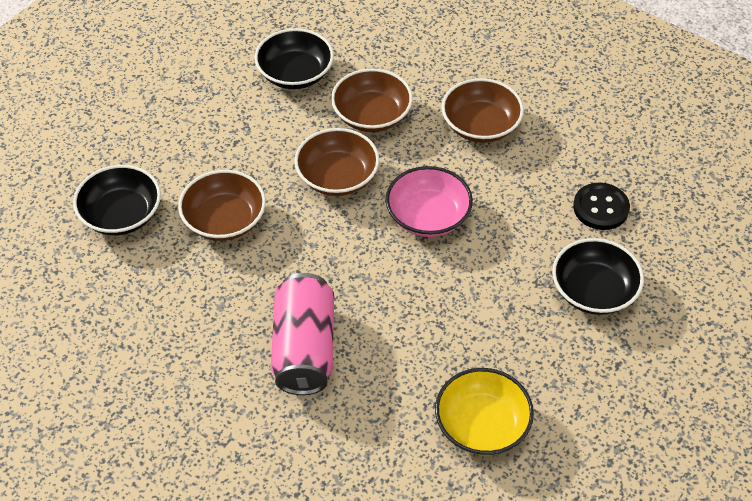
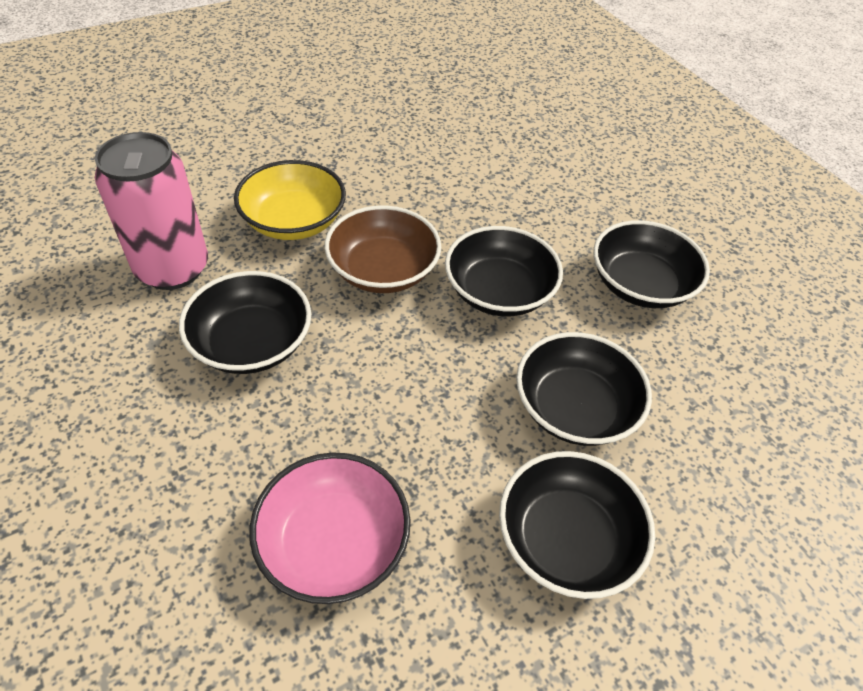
black bowl: [73,165,161,235] [255,28,334,89] [552,238,644,315] = 3 -> [179,271,311,374] [445,226,563,316] [499,451,655,599] [516,332,652,446] [593,220,710,308] = 5
black button: [573,182,630,230] = 1 -> none = 0
brown bowl: [178,170,266,241] [294,128,379,196] [331,69,413,132] [442,78,524,143] = 4 -> [325,205,441,293] = 1

